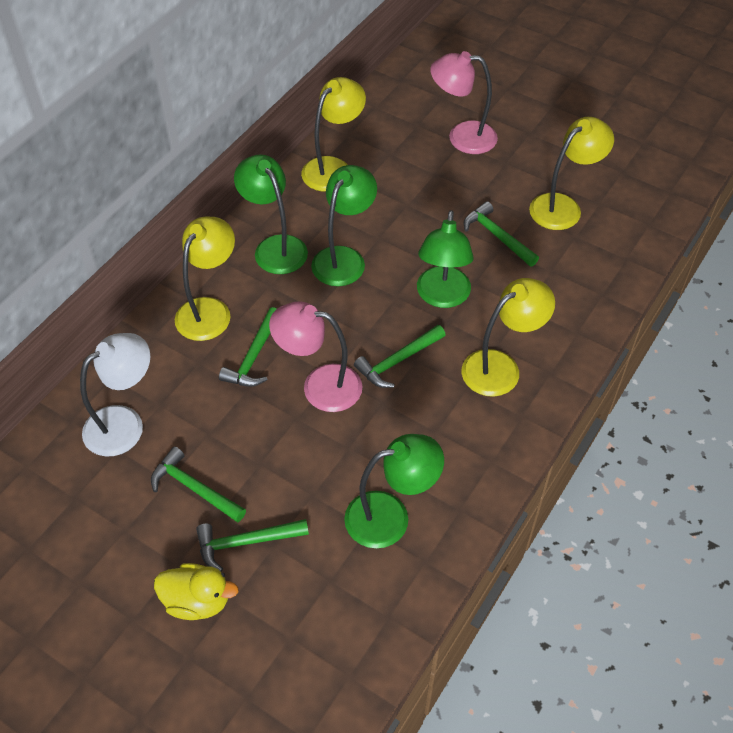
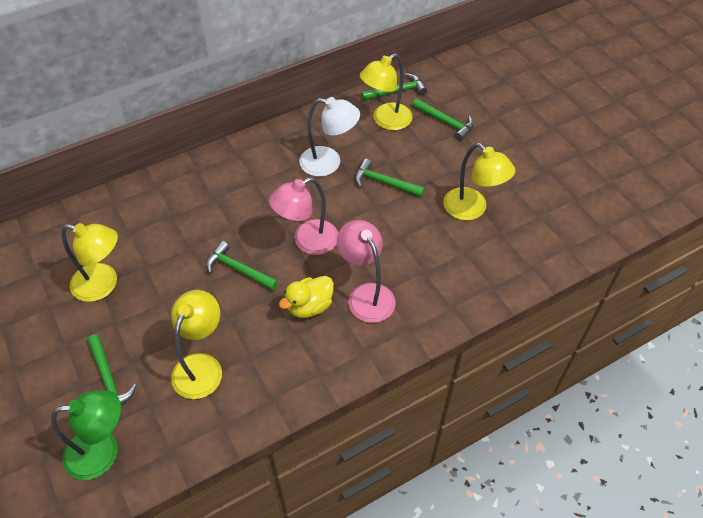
green lamp: [234,154,308,274] [311,165,377,286] [344,434,444,549] [417,210,474,308] = 4 -> [51,390,121,480] = 1

